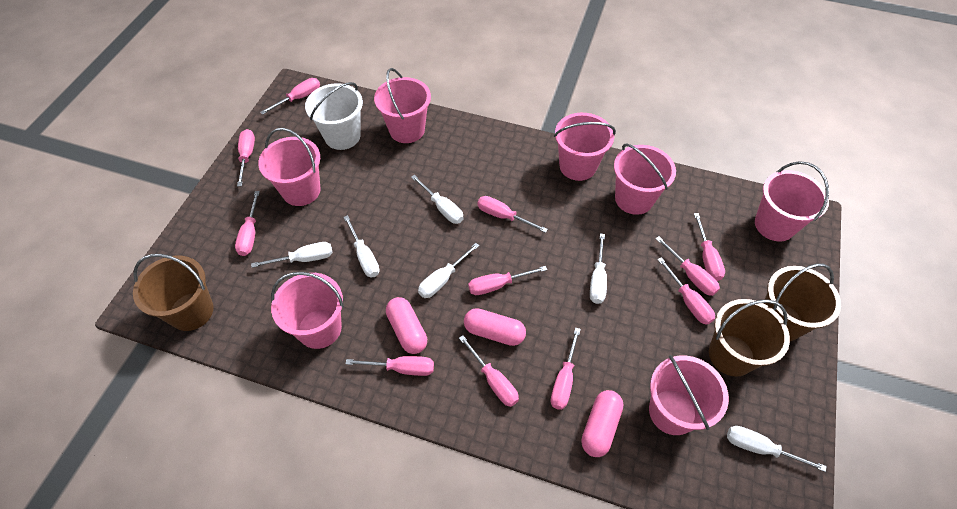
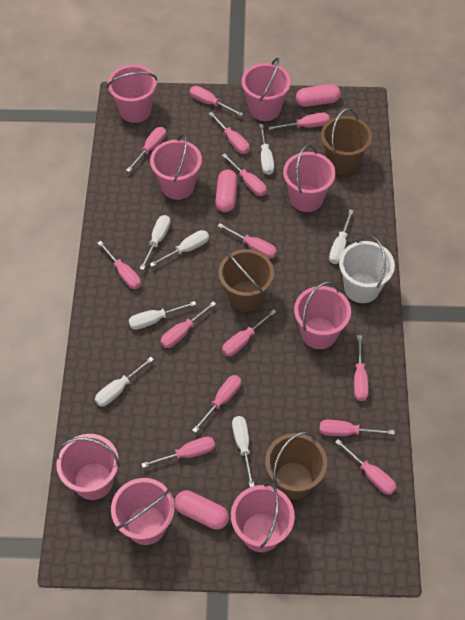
pink bucket: [258,128,321,206] [271,272,344,349] [374,68,431,143] [554,113,616,181] [614,144,676,215] [649,355,729,435] [755,161,829,242] = 7 -> [56,434,120,500] [107,65,157,123] [111,478,175,545] [150,134,202,200] [231,483,295,552] [242,58,291,121] [283,145,335,212] [294,281,351,349] = 8
pink screwdriver: [235,191,260,256] [237,129,255,187] [260,78,320,115] [346,356,434,376] [459,335,519,407] [468,266,547,295] [477,196,548,233] [551,328,581,410] [655,236,720,296] [657,257,715,325] [694,213,725,281] = 11 -> [98,241,141,289] [126,127,166,172] [141,437,215,468] [160,301,216,348] [190,86,243,116] [192,375,241,433] [209,112,250,154] [218,223,277,259] [222,153,267,196] [222,309,276,356] [269,113,330,130] [319,420,395,436] [335,439,397,495] [354,335,369,401] = 14
white screwdriver: [251,242,332,268] [344,215,380,277] [411,175,464,224] [418,243,479,298] [590,233,607,304] [727,426,827,472] = 6 -> [95,357,154,407] [128,301,196,330] [140,215,171,270] [150,230,209,267] [232,416,254,487] [259,124,274,175] [329,209,353,264] = 7

